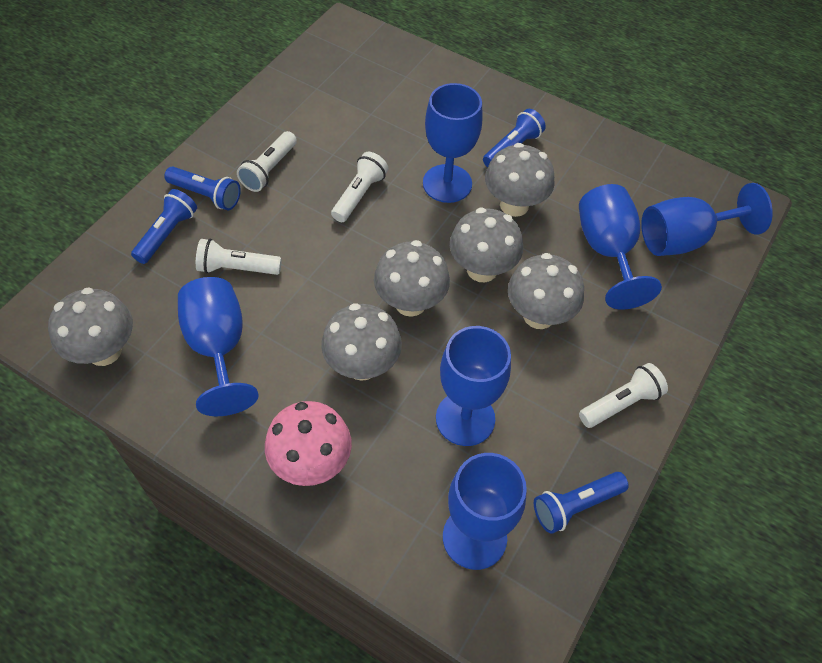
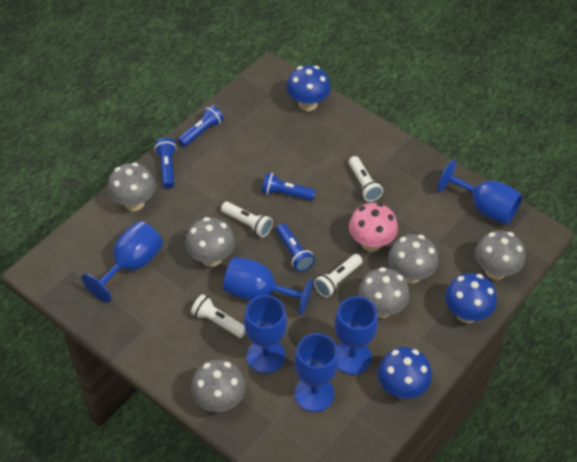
blue mushroom: none = 0 -> [286,65,331,111] [378,347,432,399] [445,273,497,323] = 3

